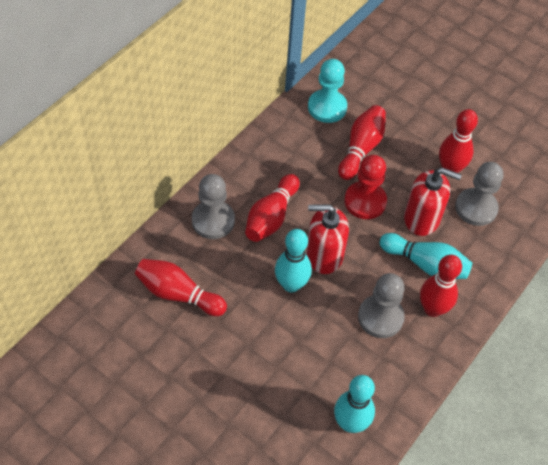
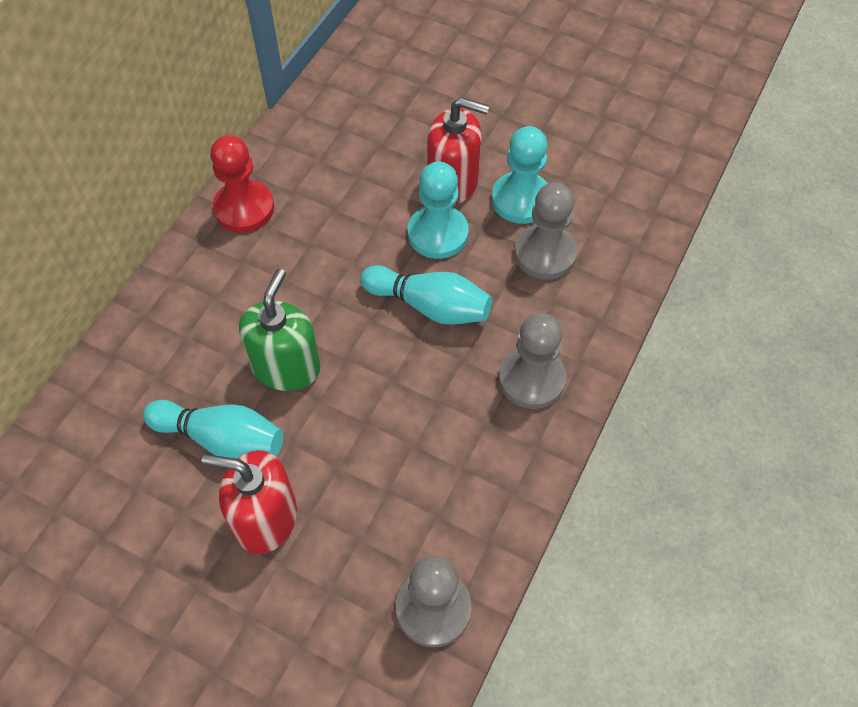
green soap dispenser: none = 0 -> [239,269,321,391] = 1
red bowling pin: [135,259,227,316] [245,174,300,242] [338,105,386,180] [420,255,462,317] [439,109,478,173] = 5 -> none = 0
turquoise bowling pin: [275,229,312,293] [334,375,375,433] [380,233,472,279] = 3 -> [143,400,283,459] [360,265,492,325] = 2
turquoise pawn: [308,59,347,123] = 1 -> [408,162,469,259] [492,126,548,224] = 2

